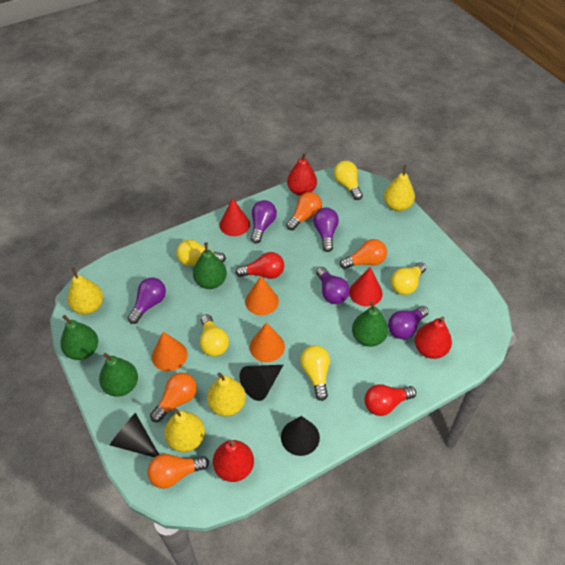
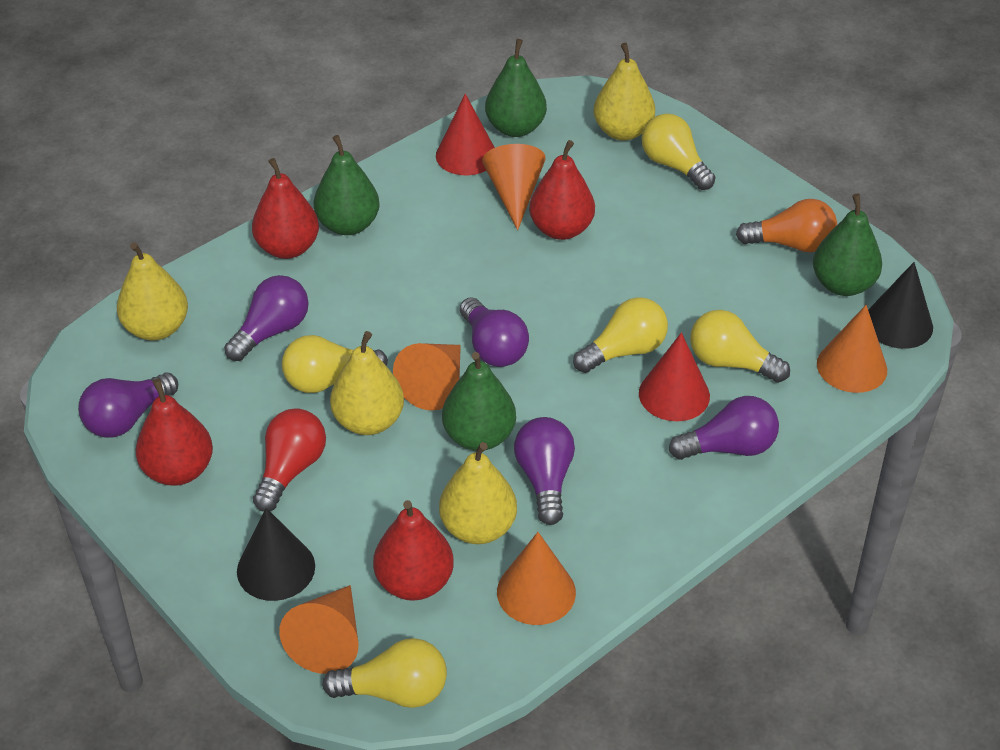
black cone: [110,413,159,457] [239,365,283,401] [281,416,320,456] = 3 -> [237,508,315,601] [868,262,933,349] = 2
orange cone: [152,332,187,371] [245,276,279,315] [250,322,285,362] = 3 -> [279,585,359,674] [393,343,461,411] [482,144,546,230] [497,532,576,625] [817,305,887,393] = 5
orange light bulb: [147,454,209,489] [150,373,197,422] [286,192,322,230] [340,239,387,269] = 4 -> [736,199,837,252] = 1
red light bulb: [235,252,284,279] [364,384,416,416] = 2 -> [253,408,326,512] = 1
red pear: [213,440,254,482] [287,153,317,196] [415,316,452,359] = 3 -> [135,379,213,486] [252,158,319,259] [373,500,454,601] [529,140,595,240] = 4

